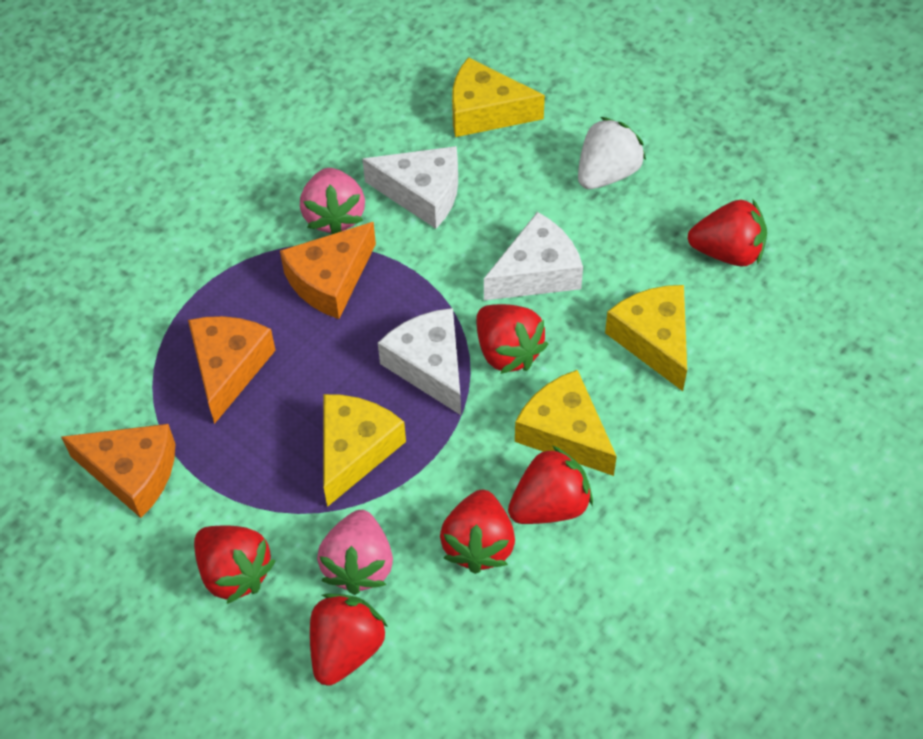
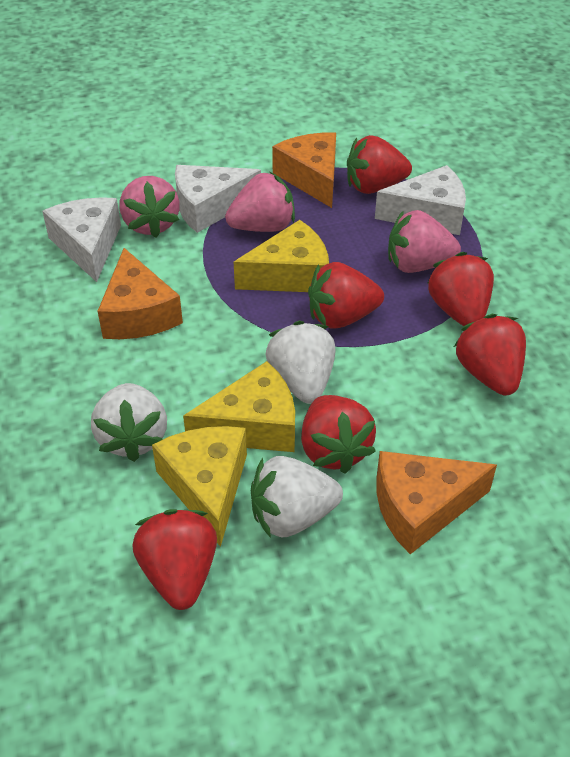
pink strawberry: [300,168,365,234] [317,510,393,595] = 2 -> [120,176,180,238] [225,172,295,232] [388,210,461,273] = 3
white strawberry: [578,117,646,189] = 1 -> [91,383,167,462] [251,456,343,538] [265,321,335,404] = 3
yellow cheese: [324,394,406,507] [452,57,545,137] [515,370,617,476] [605,285,687,391] = 4 -> [152,426,247,547] [183,361,295,452] [234,220,329,292] = 3

